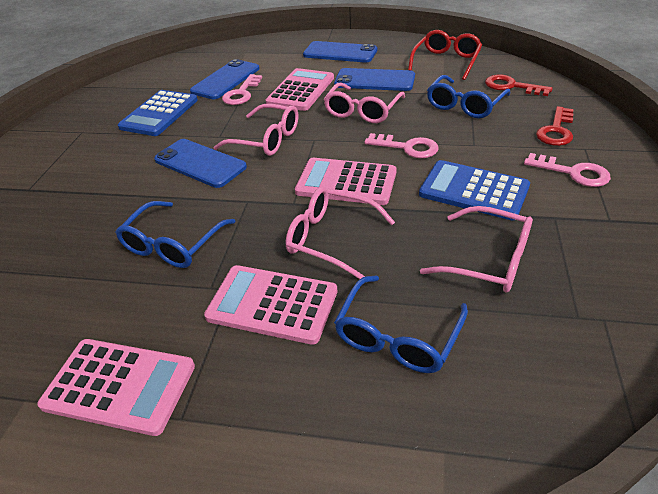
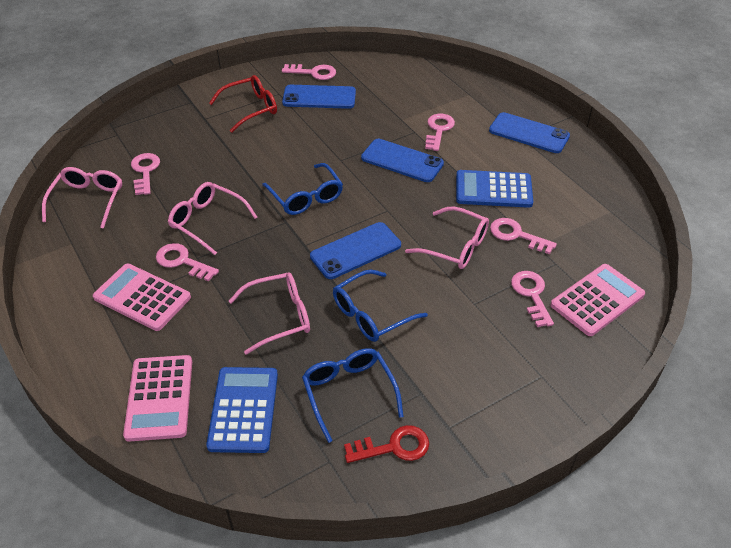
pink calculator: [37,339,195,436] [204,265,337,345] [266,68,334,111] [295,158,396,205] = 4 -> [93,263,191,331] [123,355,192,442] [550,264,645,336] = 3
pink key: [222,74,262,105] [365,133,438,158] [524,153,611,187] = 3 -> [131,153,160,195] [156,243,219,281] [282,64,336,80] [425,114,455,151] [490,218,557,254] [511,271,554,327] = 6
red key: [485,75,553,96] [536,106,574,146] = 2 -> [344,425,429,463] = 1

